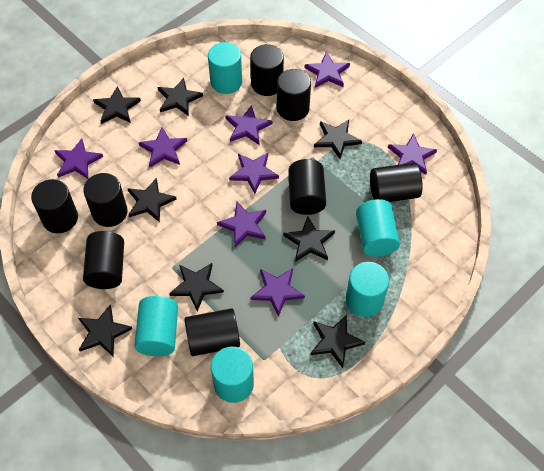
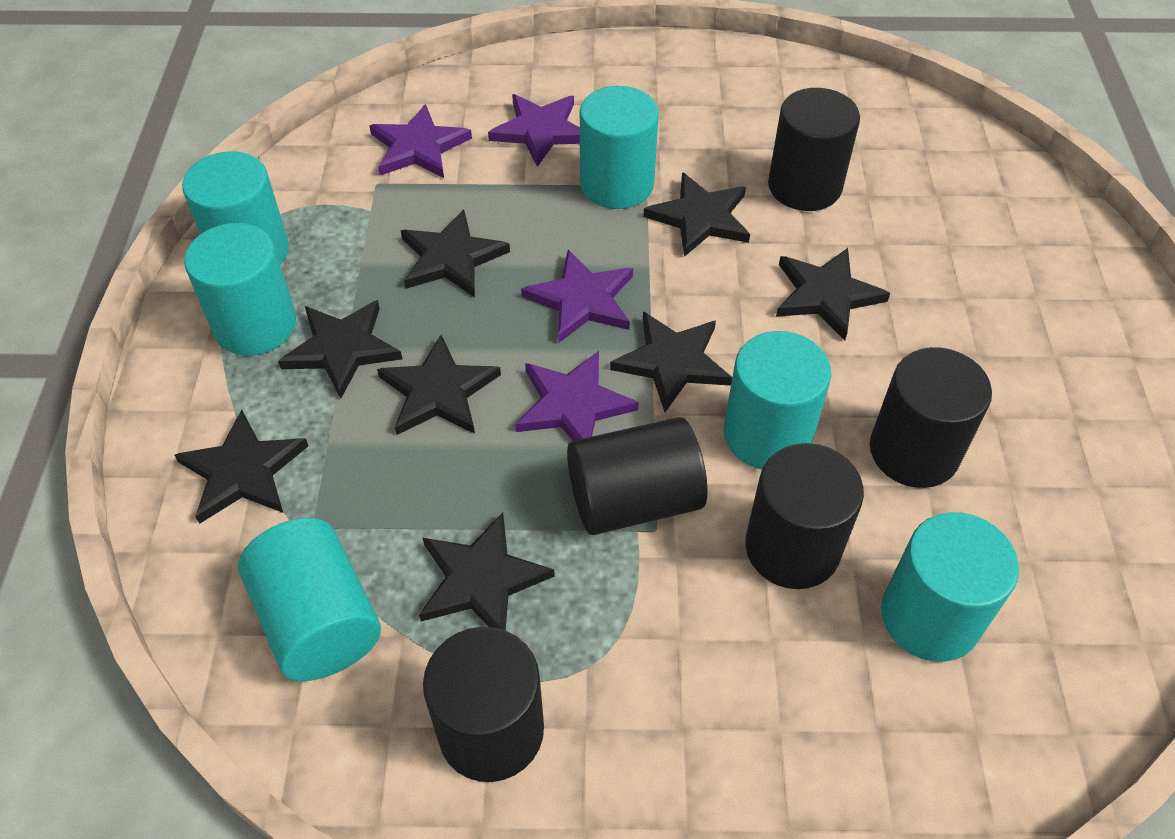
black cylinder: [31,179,78,233] [83,173,127,227] [83,231,124,289] [184,308,240,356] [250,44,284,96] [277,69,311,121] [288,159,326,215] [370,163,423,202] = 8 -> [423,627,544,782] [567,417,707,535] [745,443,864,589] [768,88,860,211] [870,347,992,488] = 5
purple star: [54,138,103,179] [139,127,187,168] [217,202,266,247] [225,105,272,145] [229,153,279,194] [251,268,305,317] [305,52,350,88] [388,133,437,175] = 8 -> [369,104,472,178] [488,94,580,167] [515,351,639,441] [521,250,633,343] = 4
turquoise cylinder: [134,296,178,356] [208,42,242,94] [211,347,254,403] [346,262,389,317] [356,199,400,257] = 5 -> [182,151,289,264] [184,223,296,356] [238,518,381,681] [580,86,659,209] [724,331,831,469] [881,512,1019,662] = 6

